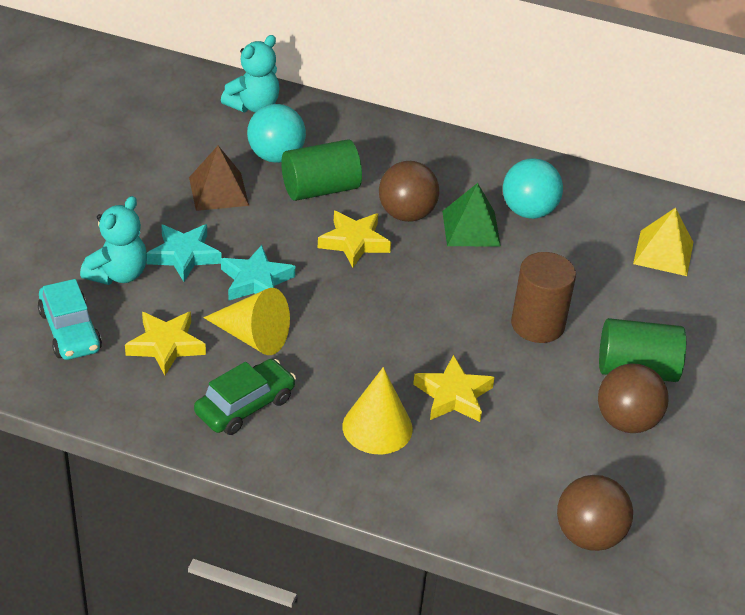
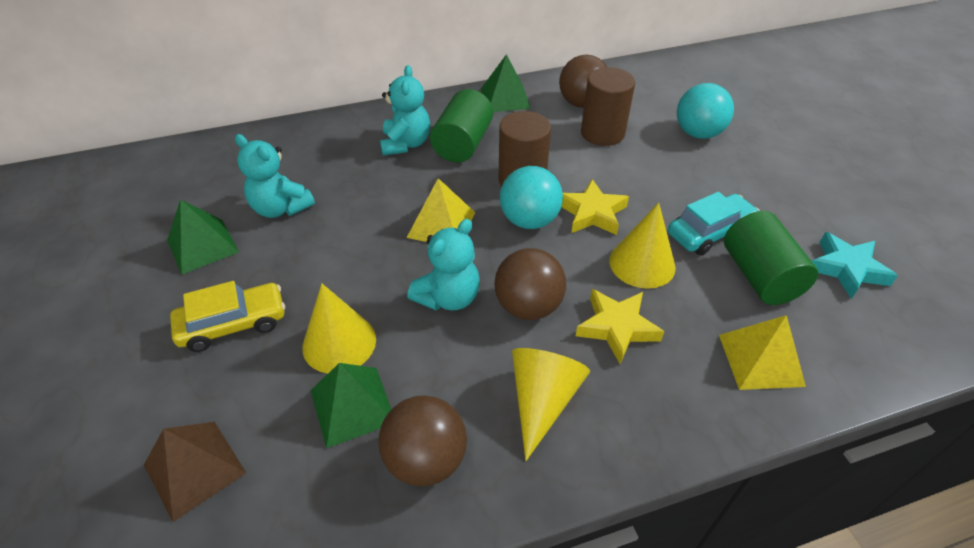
brown cylinder: [511,252,576,343] = 1 -> [499,111,551,186] [581,67,635,146] = 2
green car: [194,359,296,435] = 1 -> none = 0
green pyramid: [442,183,501,247] = 1 -> [167,199,239,275] [311,363,391,448] [481,54,531,112] = 3
turquoise star: [147,224,222,282] [221,245,295,301] = 2 -> [812,232,898,299] = 1
turquoise teddy bear: [80,196,147,285] [221,35,279,112] = 2 -> [235,134,315,218] [380,65,430,156] [407,219,480,310] = 3
yellow car: none = 0 -> [170,281,285,352] = 1
yellow cone: [204,288,290,355] [343,367,413,454] = 2 -> [302,283,376,374] [512,348,590,461] [609,203,676,289] = 3
yellow pyramid: [633,208,693,276] = 1 -> [407,178,475,242] [719,315,806,390] = 2
yellow star: [125,311,206,375] [318,211,391,268] [413,355,495,422] = 3 -> [561,179,629,235] [576,289,665,364] = 2

